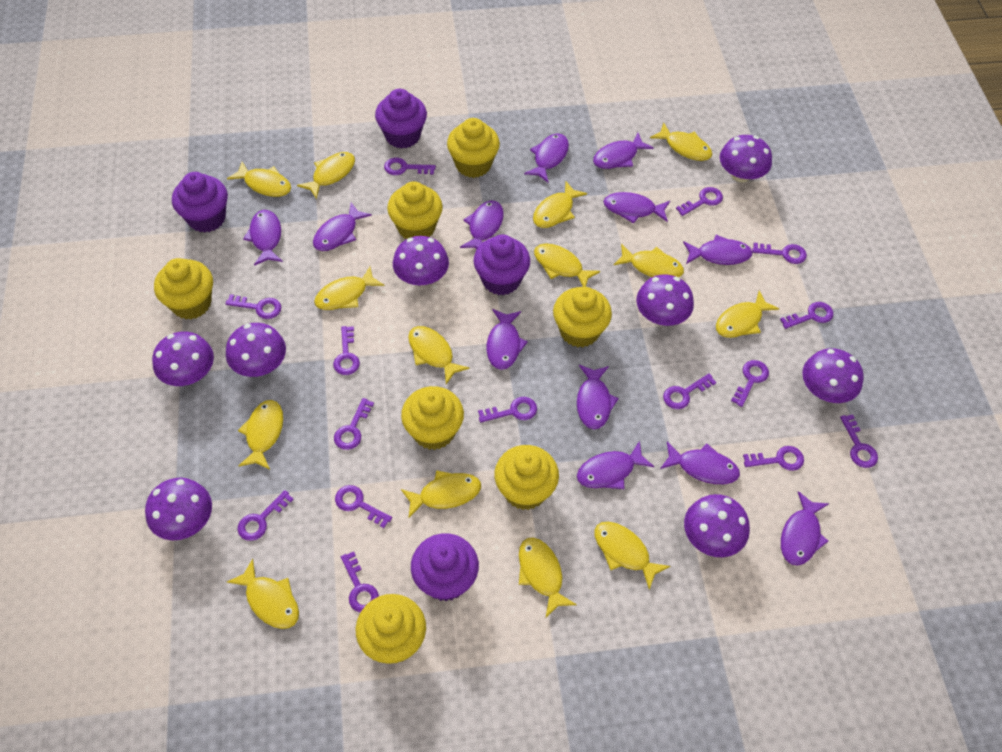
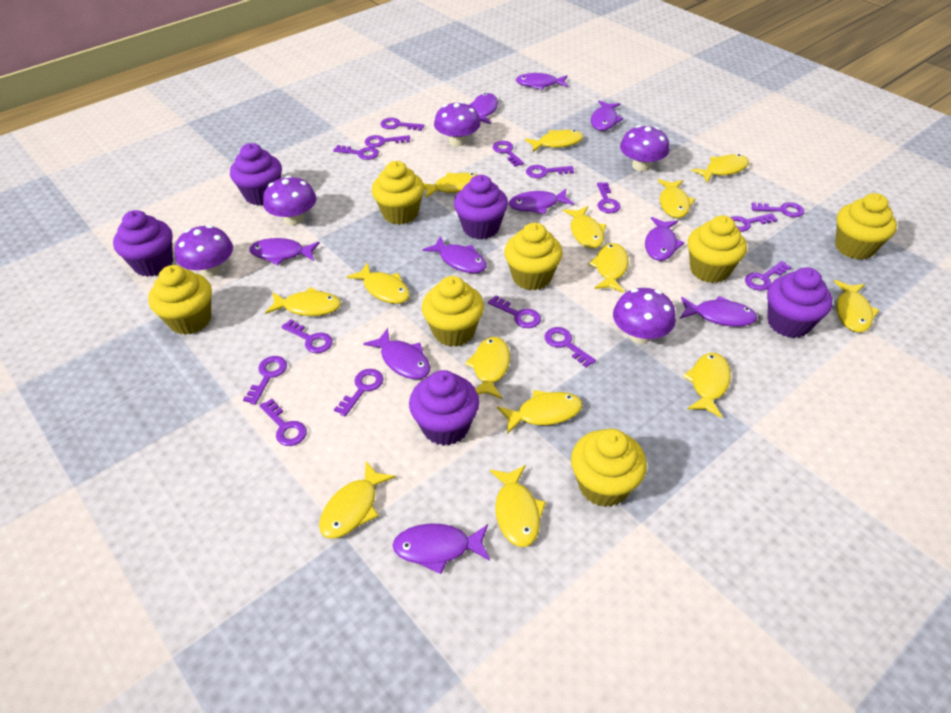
purple cupcake: [172,172,228,233] [375,89,427,149] [411,533,479,601] [474,235,530,295] = 4 -> [113,210,173,277] [230,143,282,205] [409,370,479,446] [454,175,508,239] [767,267,832,338] = 5
purple fish: [243,210,283,266] [313,203,372,251] [460,200,504,249] [487,309,528,370] [524,134,569,182] [577,365,619,429] [577,441,654,489] [593,133,654,169] [604,192,670,224] [660,442,740,484] [683,235,753,265] [781,491,829,566] = 12 -> [249,238,320,265] [363,328,430,379] [392,523,490,574] [422,236,487,273] [469,93,498,124] [509,189,574,214] [516,73,568,90] [591,101,623,131] [645,217,684,261] [680,296,758,327] = 10
purple mushroom: [145,478,212,540] [152,332,214,386] [226,323,286,377] [393,236,449,286] [636,274,694,326] [684,494,750,557] [720,135,772,183] [802,348,864,403] = 8 -> [175,225,233,277] [263,175,316,225] [434,101,481,146] [613,288,676,344] [620,125,669,171] = 5

